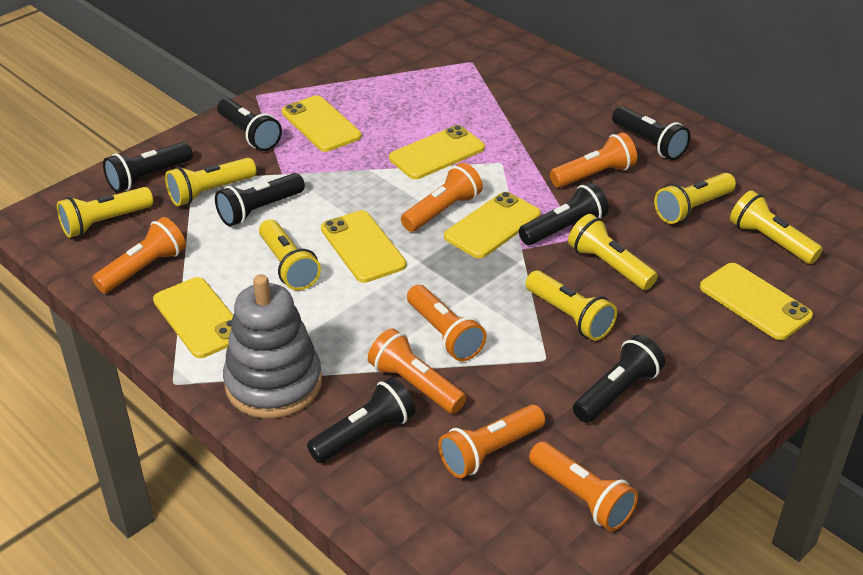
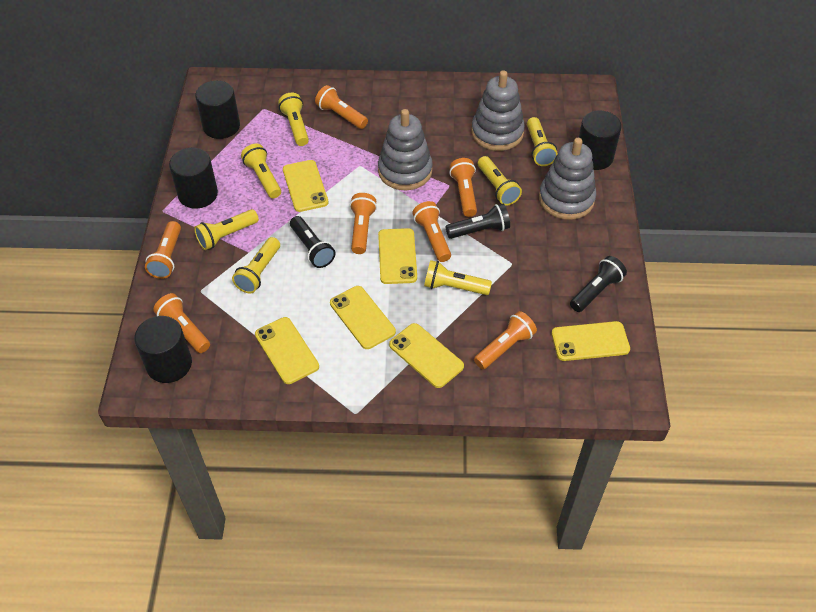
black cylinder: none = 0 -> [134,316,192,383] [169,148,218,209] [195,81,240,139] [579,111,622,170] = 4
black flashlight: [103,142,193,192] [215,173,305,226] [217,98,282,151] [307,377,416,463] [519,182,609,245] [573,335,665,423] [612,106,690,160] = 7 -> [290,216,335,268] [446,204,510,239] [570,256,627,312] = 3
grey stacking toy: [223,274,322,418] = 1 -> [378,109,433,190] [471,70,525,151] [539,138,596,220] = 3

